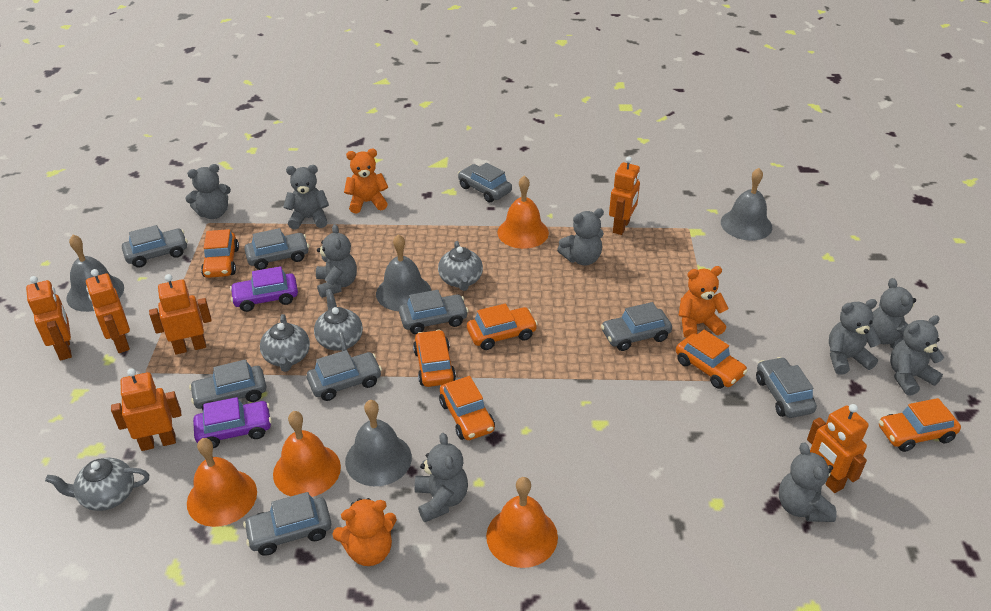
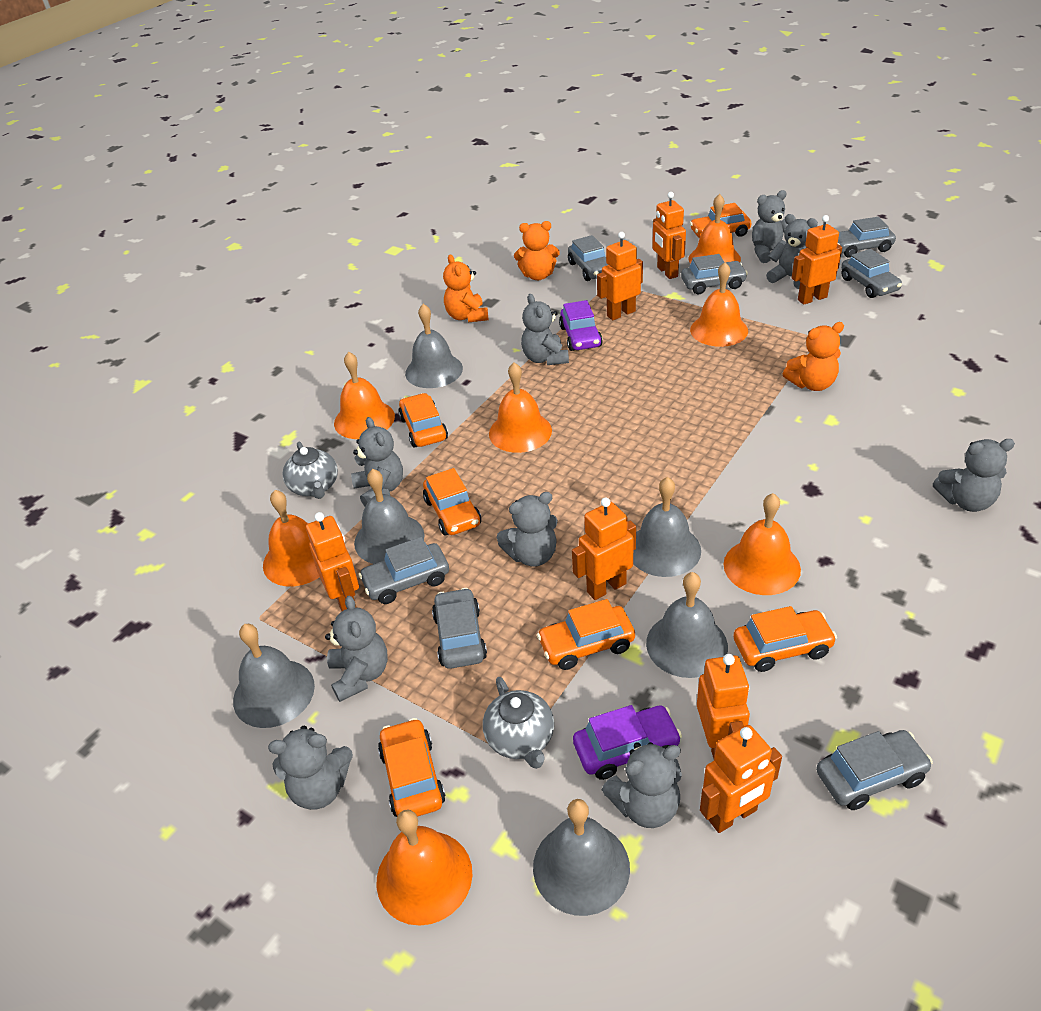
grey bell: [66,235,124,312] [345,400,412,486] [376,234,431,311] [721,168,772,241] = 4 -> [233,624,315,728] [354,469,424,564] [405,304,463,388] [533,799,630,916] [633,477,701,577] [646,572,728,678] = 6
grey car: [122,225,188,268] [189,359,267,410] [243,492,331,556] [244,228,309,270] [307,350,382,401] [399,290,468,334] [458,163,512,203] [601,302,672,351] [756,357,817,418] = 9 -> [358,537,449,604] [432,588,487,669] [568,235,608,281] [681,254,748,294] [816,730,933,810] [838,217,896,258] [841,249,902,298] = 7
grey teapot: [45,458,149,511] [260,314,310,372] [314,289,363,351] [438,241,483,291] = 4 -> [282,442,338,499] [483,677,554,769] = 2
orange bell: [187,438,257,527] [273,411,341,497] [486,477,558,568] [498,175,549,249] = 4 -> [263,490,320,586] [334,352,395,439] [377,809,472,926] [489,362,552,453] [689,194,741,264] [690,262,748,347] [723,493,801,595] = 7
orange robot: [26,276,72,361] [86,269,130,353] [111,368,181,451] [149,274,212,355] [609,156,640,235] [807,404,869,493] = 6 -> [306,512,359,611] [572,498,636,600] [597,232,643,320] [652,192,686,279] [697,654,750,759] [700,725,782,833] [792,215,842,305] = 7

